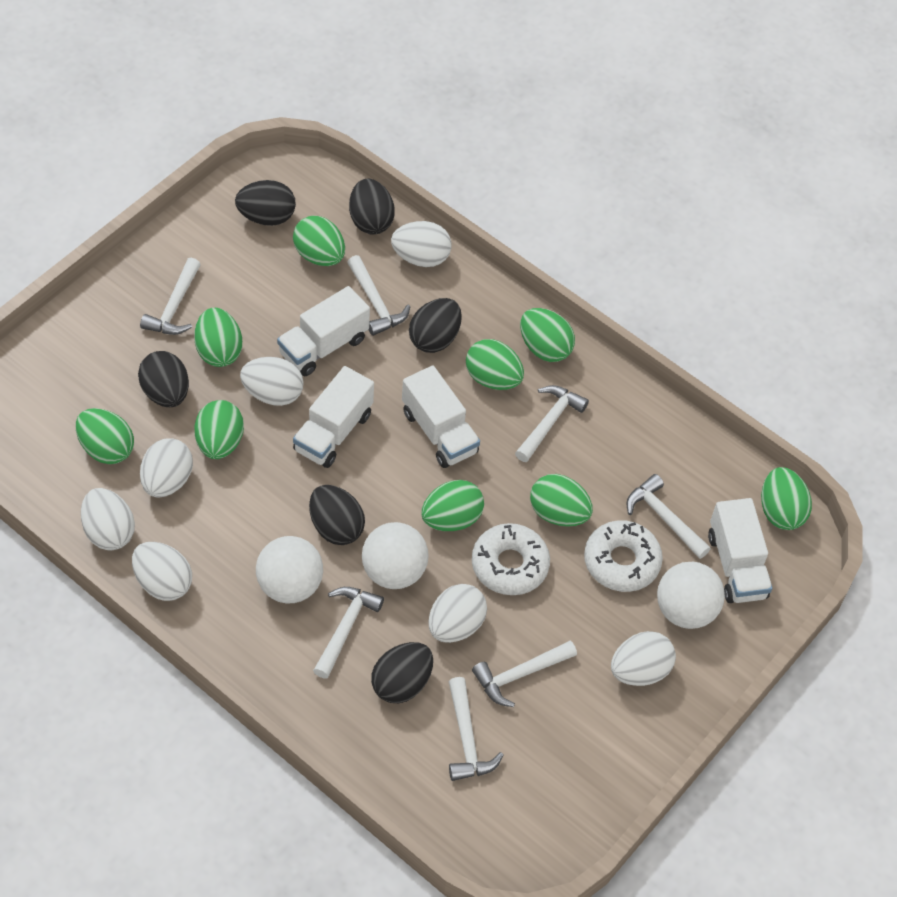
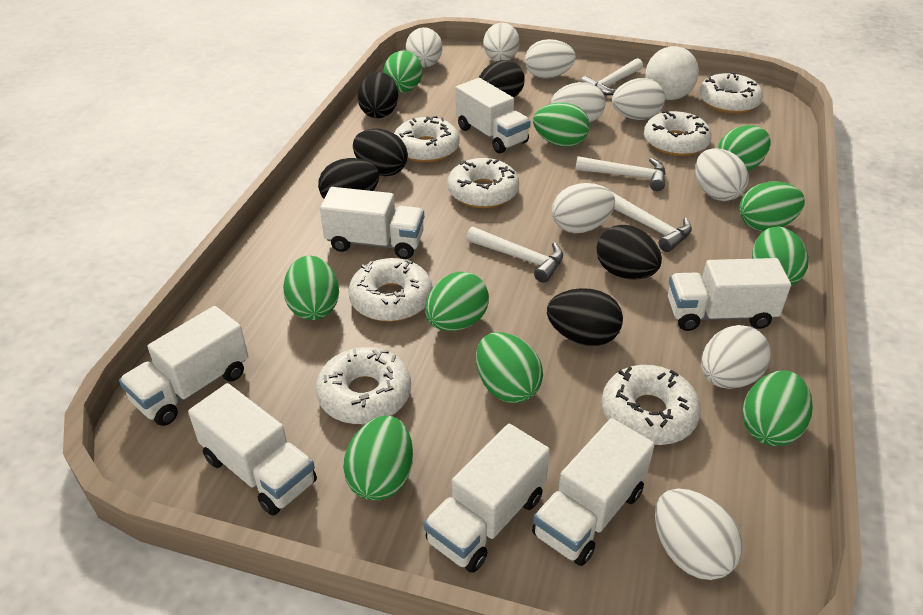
green egg: [76,408,134,464] [194,308,242,367] [195,400,244,459] [293,216,345,266] [422,480,484,531] [466,339,524,390] [520,308,575,362] [530,474,593,527] [761,467,812,530] = 9 -> [283,256,339,320] [343,416,413,501] [384,51,423,92] [425,272,489,331] [476,332,543,403] [533,103,590,147] [717,125,771,171] [740,181,805,231] [742,371,813,446] [752,227,808,286] = 10
white ball: [256,536,323,603] [362,522,429,589] [657,562,725,629] = 3 -> [645,46,699,100] = 1
white donut: [472,523,550,595] [584,520,663,592] = 2 -> [316,347,411,424] [348,258,433,322] [394,116,459,162] [447,158,519,208] [602,365,701,445] [644,111,712,156] [699,72,763,114] = 7
white egg: [81,488,135,551] [132,542,192,601] [140,438,193,498] [240,357,304,406] [391,221,452,267] [428,584,487,643] [611,631,676,686] = 7 -> [406,27,442,67] [483,23,520,61] [525,39,576,79] [551,82,605,123] [552,183,615,233] [612,78,665,120] [655,489,743,580] [695,148,749,201] [701,325,771,389] = 9
white hammer: [140,258,201,335] [313,587,384,679] [347,255,411,336] [449,677,504,781] [472,640,577,707] [515,385,589,462] [626,474,711,559] = 7 -> [466,227,563,283] [576,156,666,191] [580,58,643,95] [612,192,692,252] = 4
white truck: [277,286,370,376] [293,366,374,468] [402,365,480,468] [708,498,773,603] = 4 -> [119,306,248,426] [188,383,317,516] [320,187,424,259] [424,424,550,573] [456,78,531,153] [532,418,655,566] [668,258,791,331] = 7

